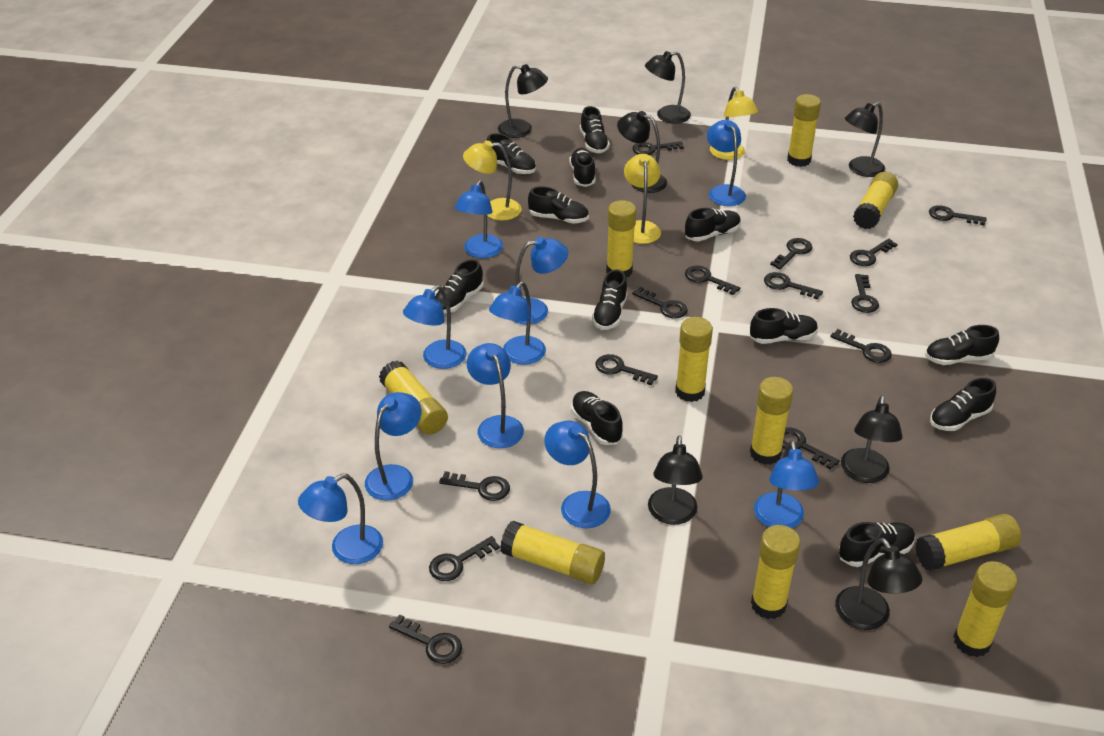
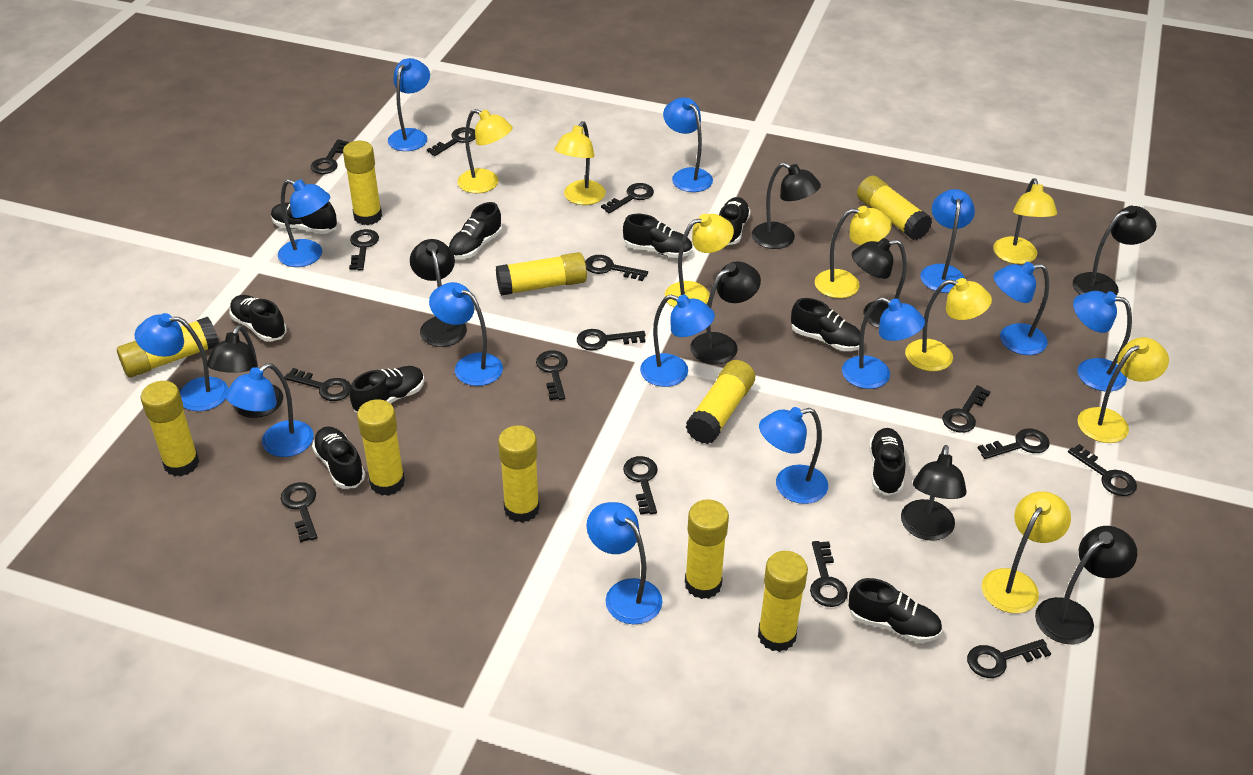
black key: [389,614,462,664] [429,536,500,581] [439,471,510,501] [595,354,658,385] [632,141,684,155] [632,287,687,319] [685,265,740,295] [764,272,823,299] [770,238,812,270] [782,427,840,470] [830,329,892,363] [850,239,898,266] [851,274,879,313] [929,205,986,225] = 14 -> [281,482,317,542] [284,368,351,401] [311,140,349,174] [349,229,379,270] [427,127,475,156] [536,350,568,400] [577,329,645,351] [585,255,648,281] [601,183,654,213] [623,456,658,515] [810,541,848,607] [942,385,991,433] [967,639,1051,678] [978,428,1050,459] [1068,444,1137,496] = 15
black lamp: [498,64,548,138] [617,111,667,193] [645,51,691,124] [648,435,703,525] [835,538,923,630] [841,395,903,483] [845,102,885,177] = 7 -> [207,325,283,418] [410,239,467,347] [690,261,761,364] [752,163,821,249] [852,238,907,328] [901,445,967,541] [1035,526,1137,644] [1073,206,1157,296] = 8
black shoe: [435,259,484,313] [487,133,536,174] [528,186,589,224] [569,148,596,187] [571,391,623,445] [580,106,610,153] [592,270,628,330] [685,208,741,241] [750,308,818,344] [839,522,915,567] [925,325,999,365] [930,378,996,431] = 12 -> [229,295,287,342] [271,201,337,234] [312,426,365,489] [350,366,425,413] [448,202,502,259] [623,214,693,258] [719,197,751,245] [791,298,860,351] [848,578,942,643] [869,428,905,496] = 10
blue lamp: [298,474,383,564] [365,392,421,501] [403,285,467,369] [455,180,503,258] [467,343,524,448] [489,282,546,365] [514,237,568,325] [544,421,611,528] [707,120,746,206] [754,440,819,528] = 10 -> [135,313,228,411] [225,363,314,457] [278,179,330,267] [388,58,430,151] [429,282,503,386] [587,502,662,624] [640,295,715,387] [663,97,713,192] [759,407,828,504] [842,297,925,389] [920,189,975,293] [993,262,1049,355] [1073,291,1132,392] = 13
yellow lamp: [463,140,522,221] [624,154,661,244] [710,87,758,160] = 3 -> [457,109,512,193] [554,121,605,205] [665,214,734,307] [815,206,892,298] [905,278,992,371] [982,491,1071,613] [993,178,1057,264] [1077,337,1169,443] = 8

